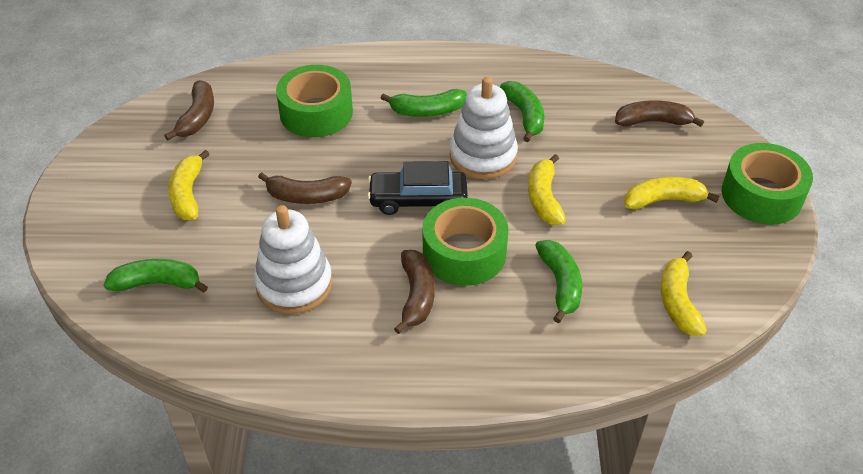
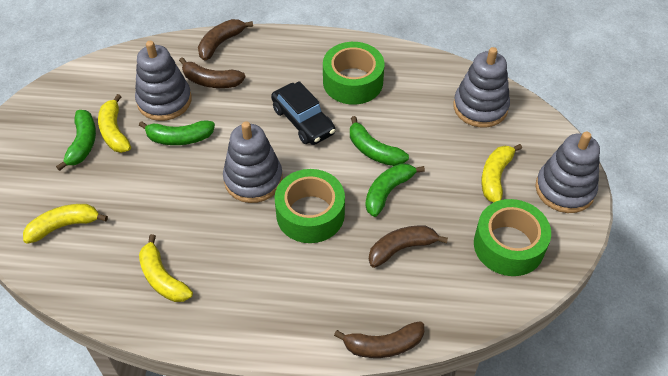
grey stacking toy: none = 0 -> [135,41,192,121] [223,121,283,203] [453,47,510,128] [535,131,600,213] = 4
white stacking toy: [254,205,332,314] [450,77,518,179] = 2 -> none = 0

